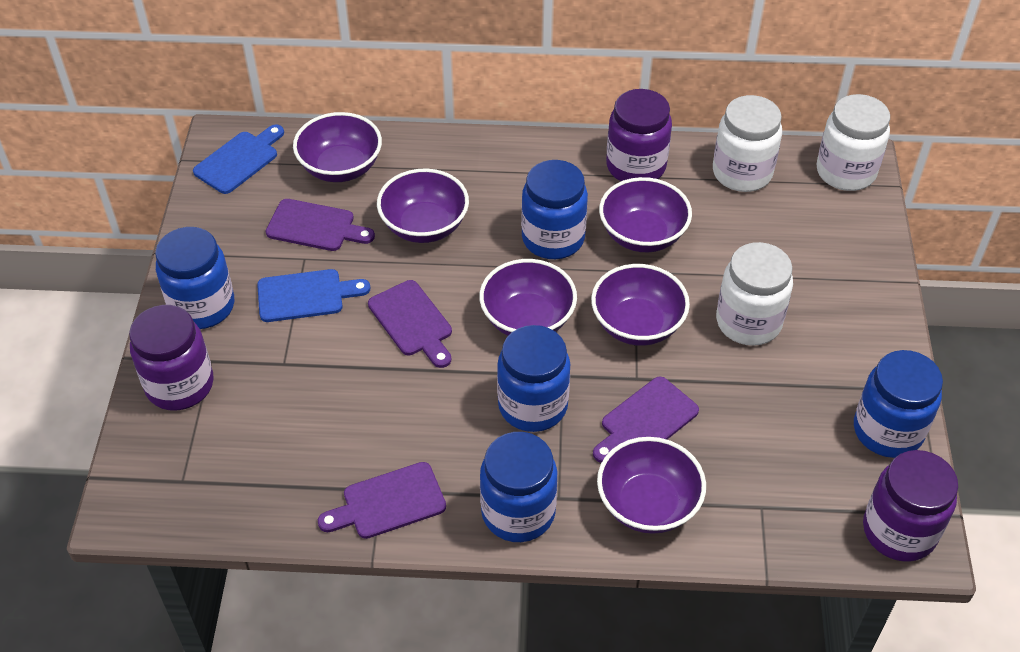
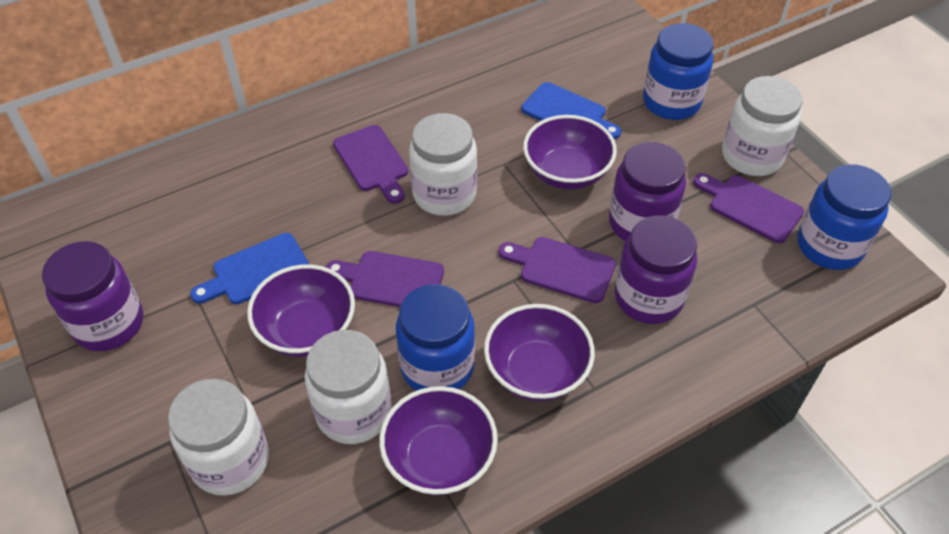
blue jar: [155,227,234,329] [480,432,557,542] [497,325,570,432] [521,160,588,259] [854,350,943,458] = 5 -> [396,284,475,391] [643,23,713,120] [798,164,891,270] = 3
purple bowl: [293,112,382,182] [377,169,469,243] [479,259,577,336] [591,264,690,346] [597,437,706,534] [599,177,692,252] = 6 -> [247,264,355,357] [379,386,498,495] [484,304,595,401] [523,115,617,190] = 4
white jar: [713,95,782,192] [716,242,793,346] [816,94,890,191] = 3 -> [168,379,269,496] [305,330,392,444] [409,113,477,216] [722,76,802,176] = 4

